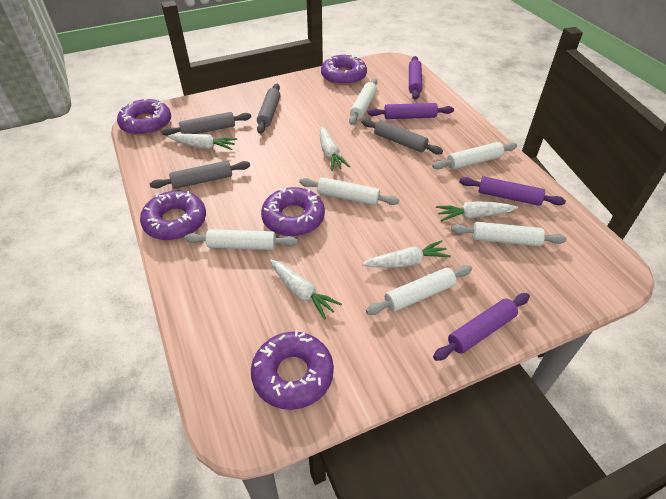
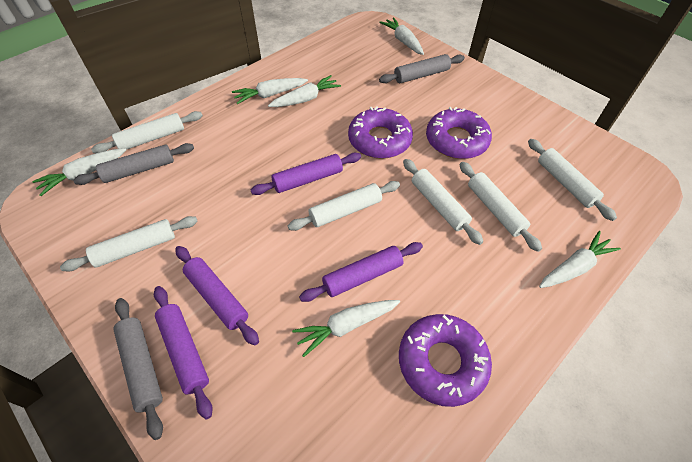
grey rolling pin: [150,161,250,189] [162,112,251,136] [257,84,280,134] [362,119,443,155] = 4 -> [73,143,194,185] [113,298,163,440] [379,54,465,83] = 3
purple donut: [117,98,171,136] [140,191,206,240] [251,330,334,410] [261,187,325,236] [321,53,367,86] = 5 -> [348,106,413,159] [399,314,492,407] [426,107,492,159] = 3
white carrot: [168,134,237,150] [270,259,342,320] [320,126,350,171] [362,240,451,268] [436,201,518,222] = 5 -> [32,148,126,196] [232,78,308,104] [268,75,341,107] [292,300,400,357] [379,17,424,55] [539,231,621,288] = 6

